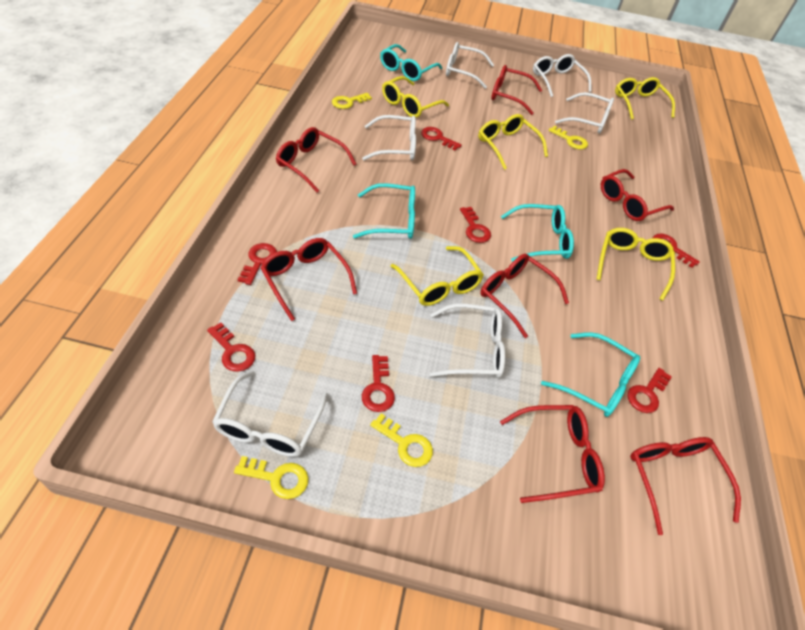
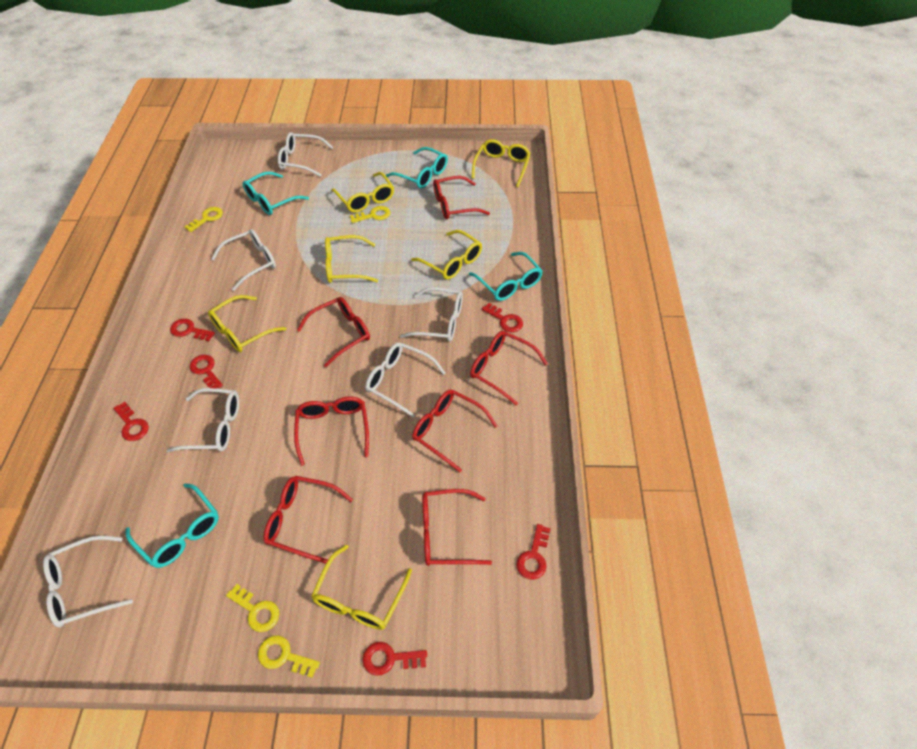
red key: [207,322,255,372] [238,243,277,285] [362,355,395,412] [421,127,462,151] [460,207,491,243] [627,368,672,413] [653,233,700,268] = 7 -> [113,402,149,441] [170,318,215,341] [190,355,223,389] [362,642,427,676] [482,303,523,332] [516,524,551,580] = 6
yellow glasses: [382,76,449,118] [391,246,484,306] [478,114,548,170] [596,228,675,301] [615,77,675,120] = 5 -> [208,295,286,352] [311,545,412,630] [325,235,378,283] [331,172,394,213] [411,230,482,280] [472,139,531,187] = 6

